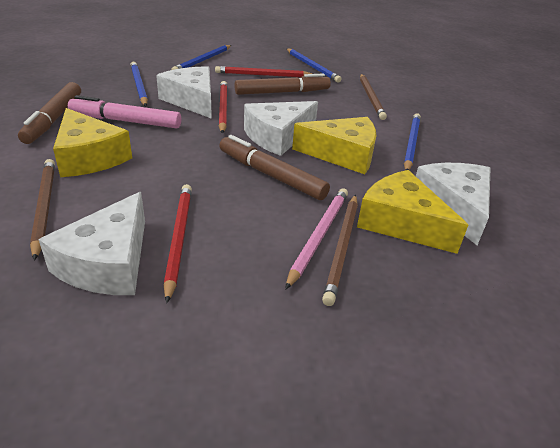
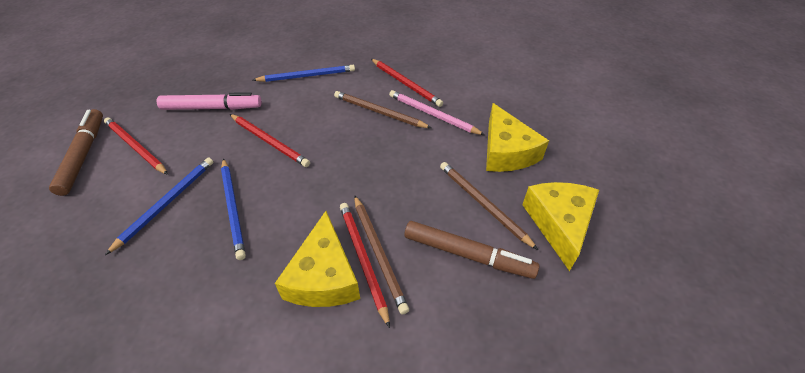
blue pencil: [130,62,148,106] [171,45,231,70] [286,48,341,83] [404,113,421,170] = 4 -> [105,157,213,255] [221,158,246,260] [253,65,355,82] = 3
brown marker: [18,82,81,144] [219,135,330,200] [234,73,331,95] = 3 -> [49,109,103,196] [404,221,540,279] = 2
red pencil: [164,184,192,303] [215,66,313,77] [219,81,228,134] = 3 -> [104,117,168,175] [230,114,310,167] [340,203,390,328] [371,59,443,107] = 4
white cheese: [38,192,145,295] [156,67,212,119] [244,101,318,156] [416,163,491,245] = 4 -> none = 0

